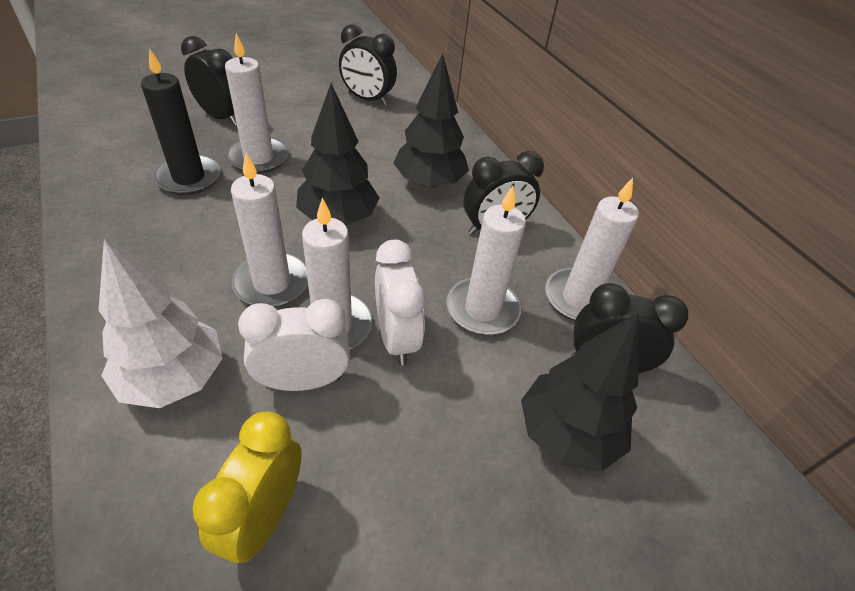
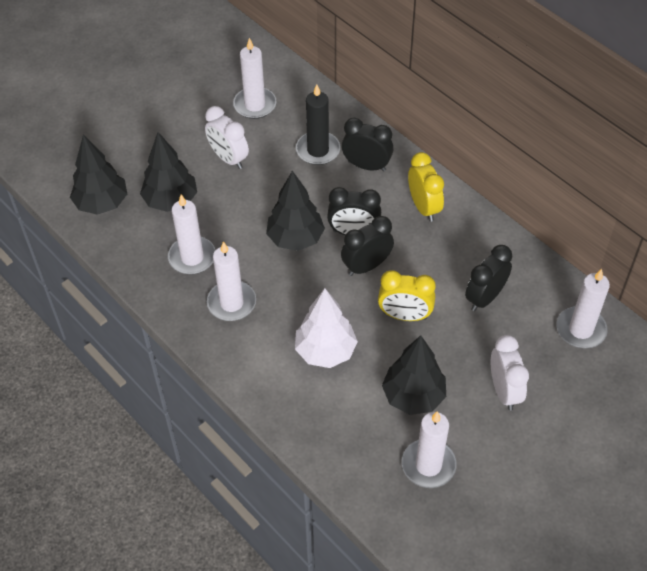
black tree: [296,83,380,226] [393,53,469,188] [521,312,639,471] = 3 -> [70,135,127,215] [140,132,197,212] [266,171,325,251] [382,335,446,415] = 4
yellow clock: [192,411,302,563] = 1 -> [378,270,436,321] [408,152,444,222] = 2

